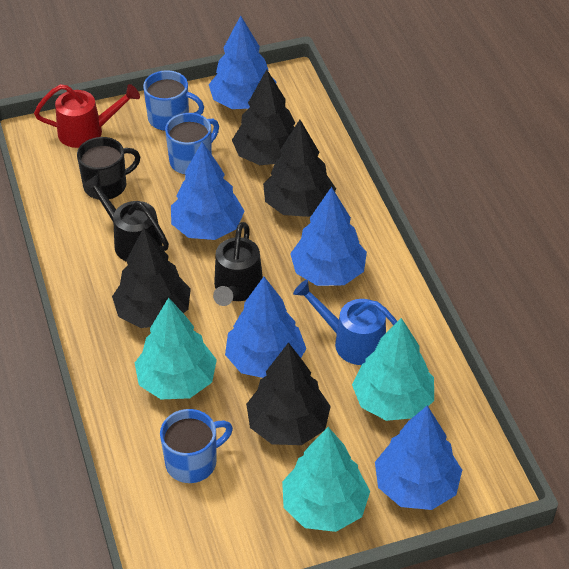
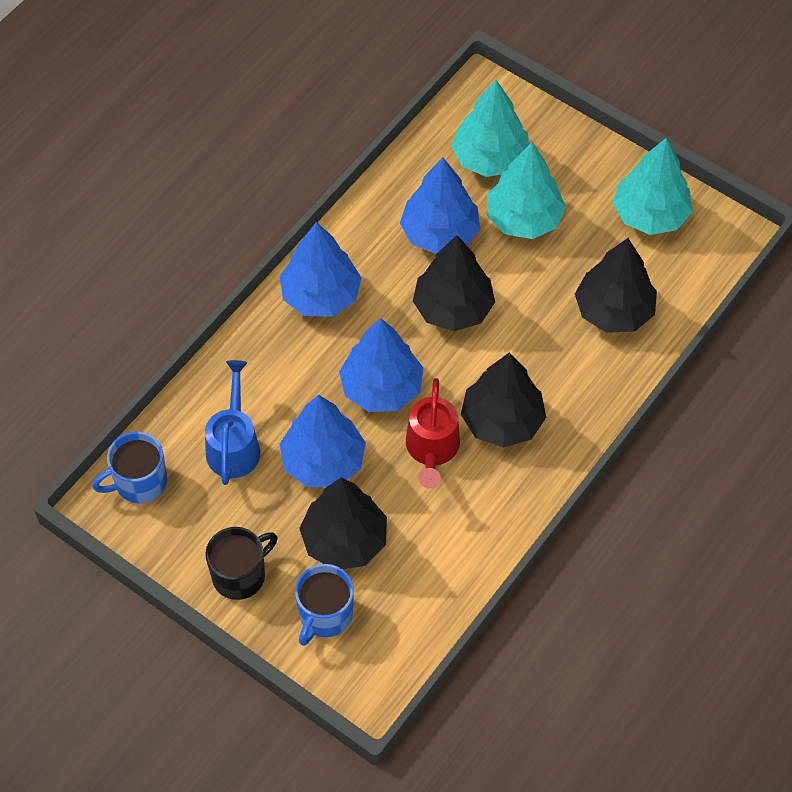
black watering can: [83,174,169,262] [213,222,263,306] = 2 -> none = 0
blue mug: [143,70,204,131] [160,409,233,483] [165,113,219,175] = 3 -> [92,431,167,504] [295,564,354,646] = 2
blue tree: [171,142,244,240] [209,16,276,109] [225,277,306,378] [290,187,367,286] [375,405,462,510] = 5 -> [280,222,362,317] [280,395,366,487] [339,318,423,412] [400,157,480,254] = 4

